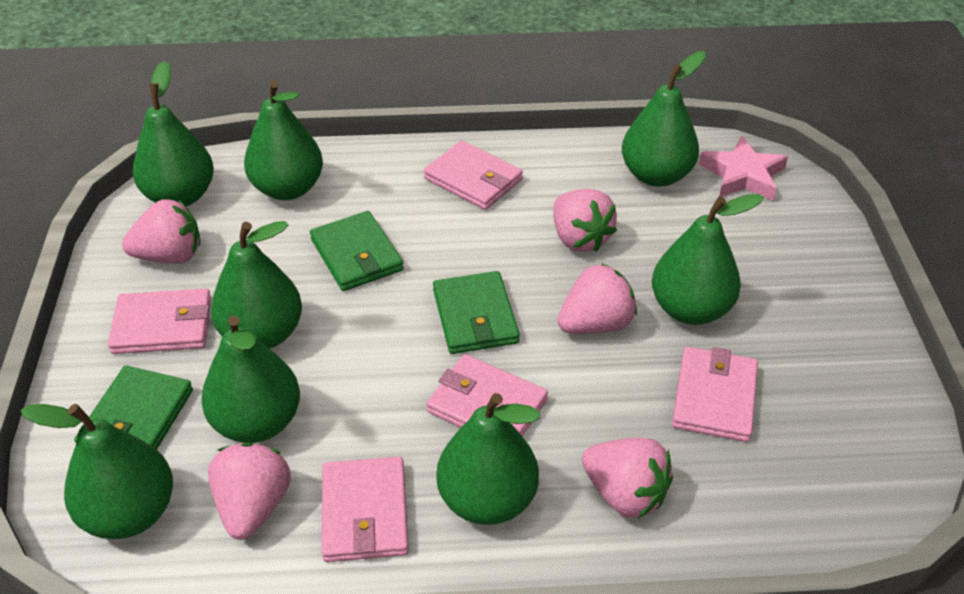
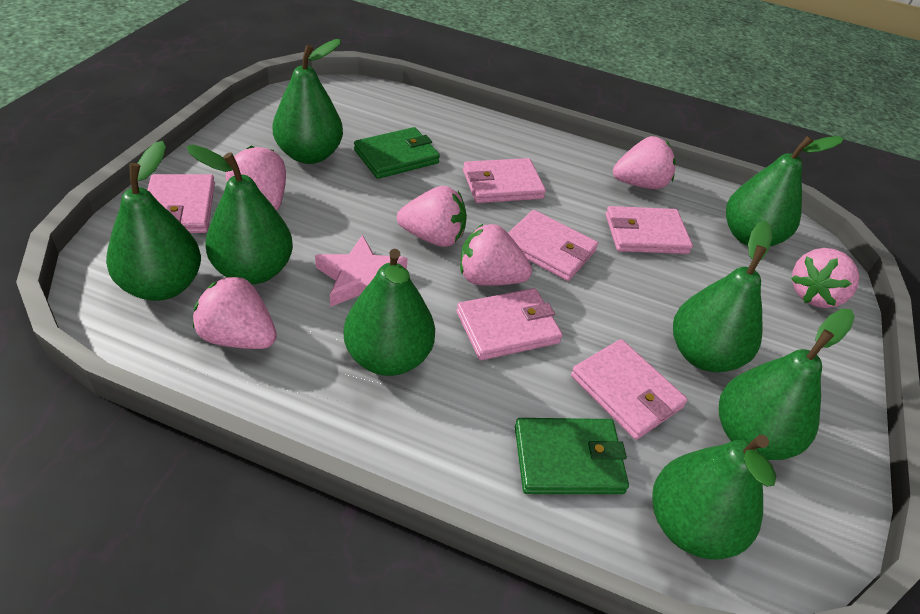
green wallet: [74,366,193,450] [310,211,404,291] [433,271,520,354] = 3 -> [354,127,440,179] [515,418,629,494] = 2
pink strawberry: [122,199,200,263] [208,443,291,540] [553,189,617,252] [557,263,637,334] [582,438,673,519] = 5 -> [193,275,277,349] [226,146,286,211] [397,186,467,247] [460,224,532,286] [613,136,676,189] [791,248,859,308] = 6
pink wallet: [108,289,211,354] [322,457,409,562] [424,140,523,210] [426,354,548,436] [672,347,758,442] = 5 -> [147,174,215,233] [456,288,563,360] [463,158,546,203] [508,210,598,281] [571,339,688,440] [606,206,693,254] = 6

